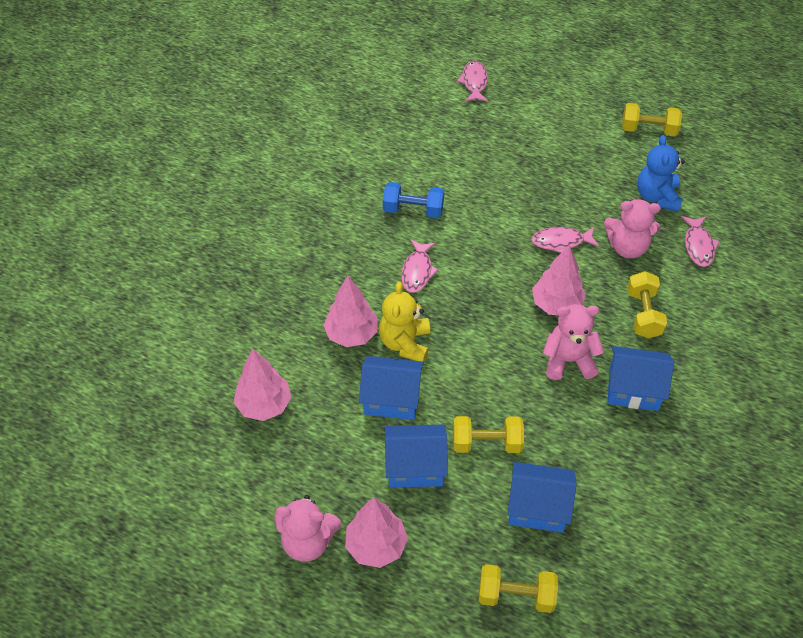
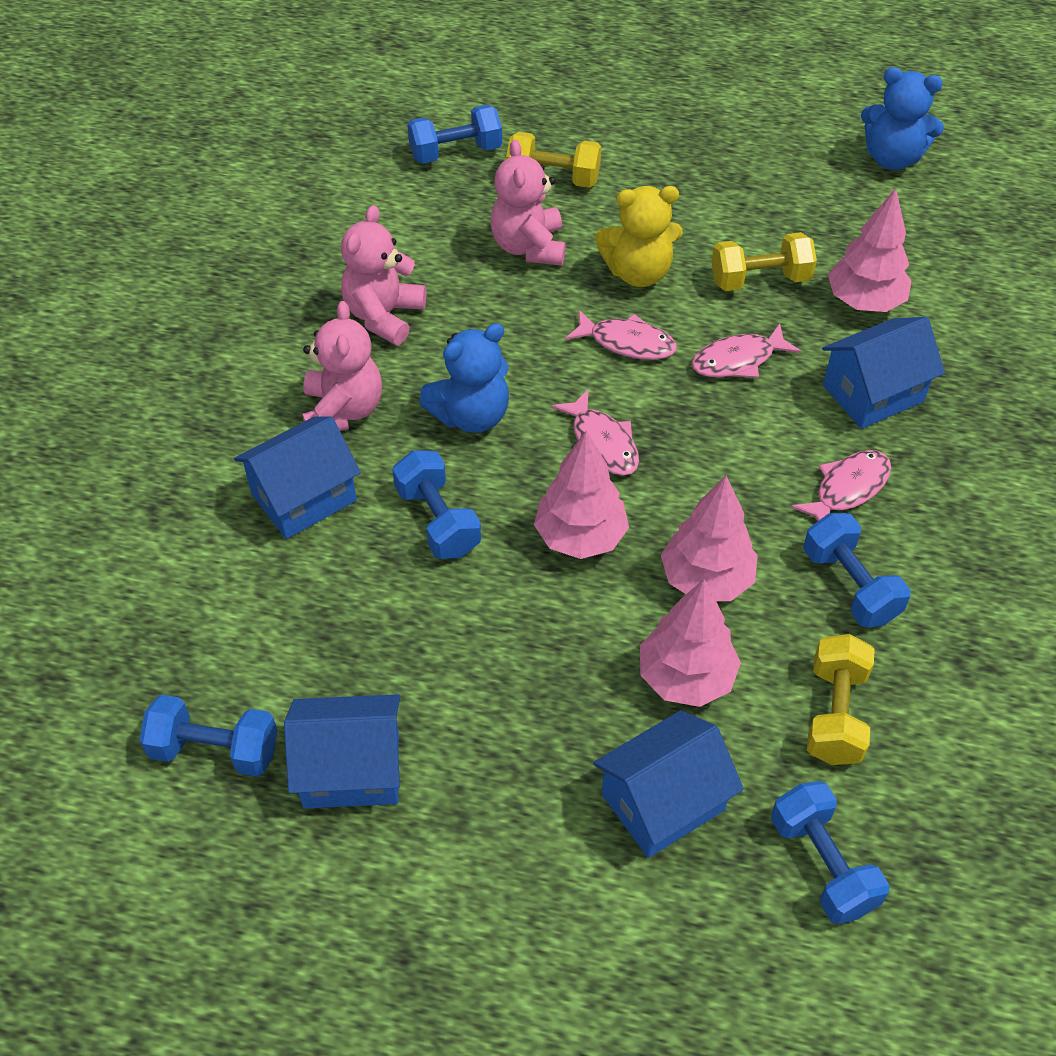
blue dumbbell: [383,182,444,218] = 1 -> [139,695,278,777] [392,450,481,559] [407,105,502,164] [771,781,889,924] [803,513,911,628] = 5
blue teddy bear: [637,135,685,212] = 1 -> [419,323,509,433] [861,67,944,170] = 2
yellow dumbbell: [453,416,524,453] [479,564,558,613] [622,103,682,136] [627,271,667,339] = 4 -> [506,132,601,188] [711,232,817,291] [807,634,875,765] = 3

